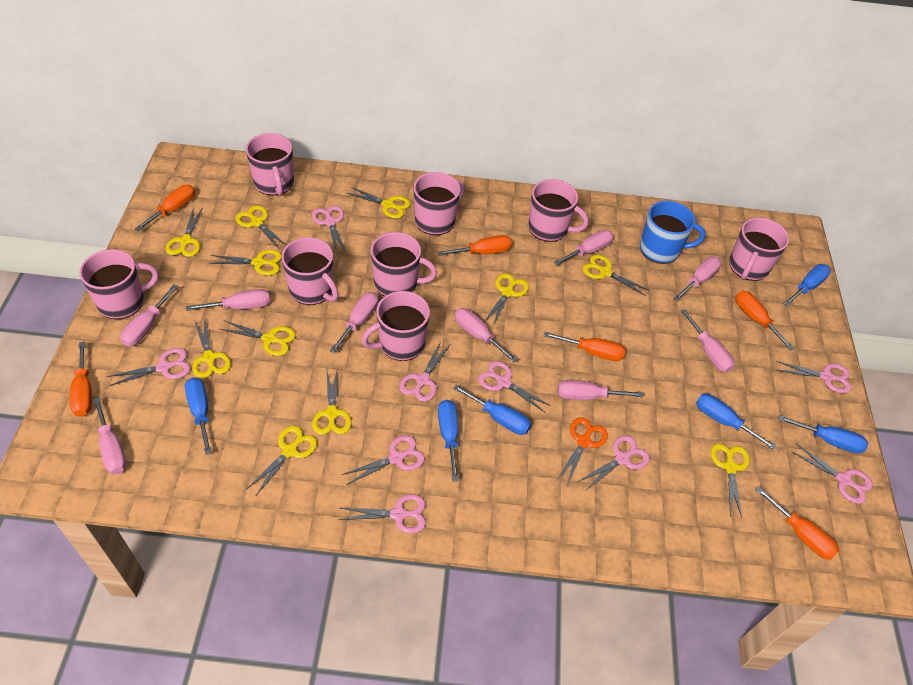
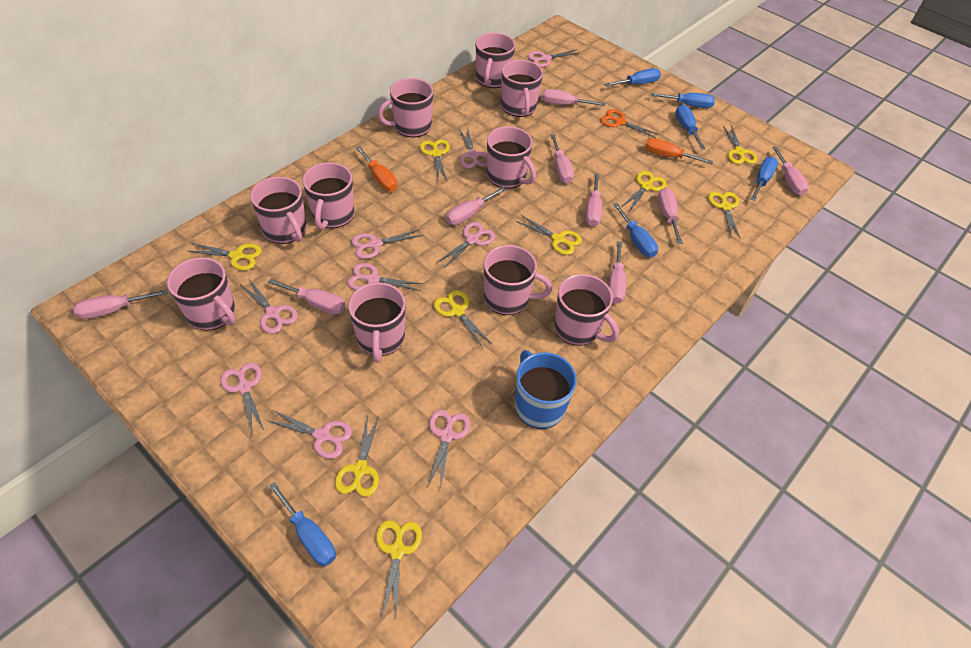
orange screwdriver: [69,342,92,417] [135,185,195,231] [438,235,512,256] [544,332,625,361] [736,291,794,350] [756,486,839,560] = 6 -> [356,146,398,191] [645,138,713,164] = 2
pink mug: [79,249,159,319] [246,133,294,196] [281,237,339,305] [361,291,430,361] [371,232,437,296] [414,172,465,235] [528,179,589,242] [729,217,789,281] = 8 -> [167,257,236,331] [250,177,307,244] [302,162,354,230] [348,282,406,363] [378,78,433,138] [476,33,515,88] [484,245,552,315] [487,126,536,189] [501,60,543,117] [554,274,619,346] = 10
yellow scissors: [165,207,203,257] [192,316,231,379] [209,250,282,275] [220,321,296,356] [235,205,287,250] [247,426,317,495] [312,371,352,435] [347,187,411,219] [484,273,529,326] [583,255,650,296] [711,443,750,518] = 11 -> [188,243,262,270] [335,417,379,497] [376,520,422,619] [420,139,450,181] [434,290,492,348] [516,215,582,255] [621,171,666,210] [708,191,741,239] [723,125,757,164] = 9

